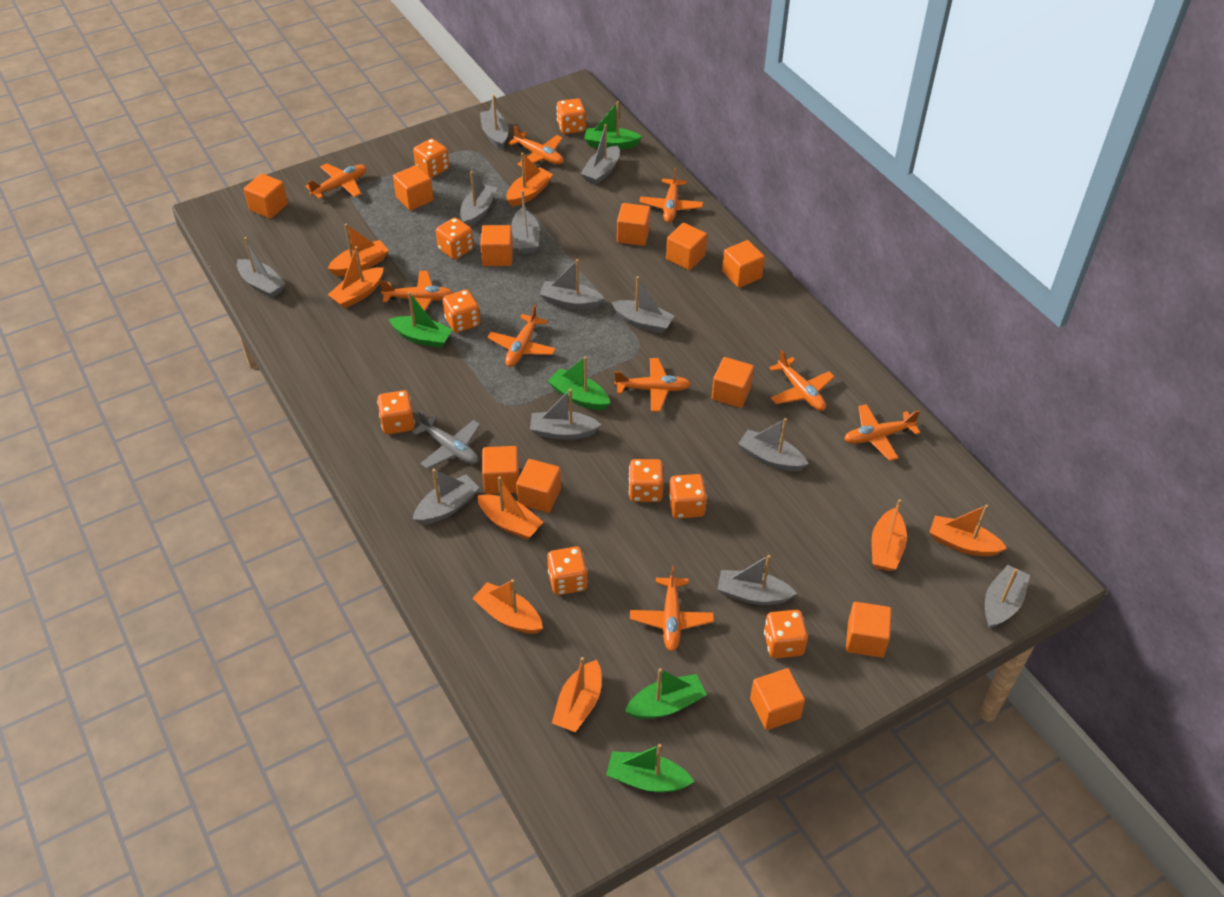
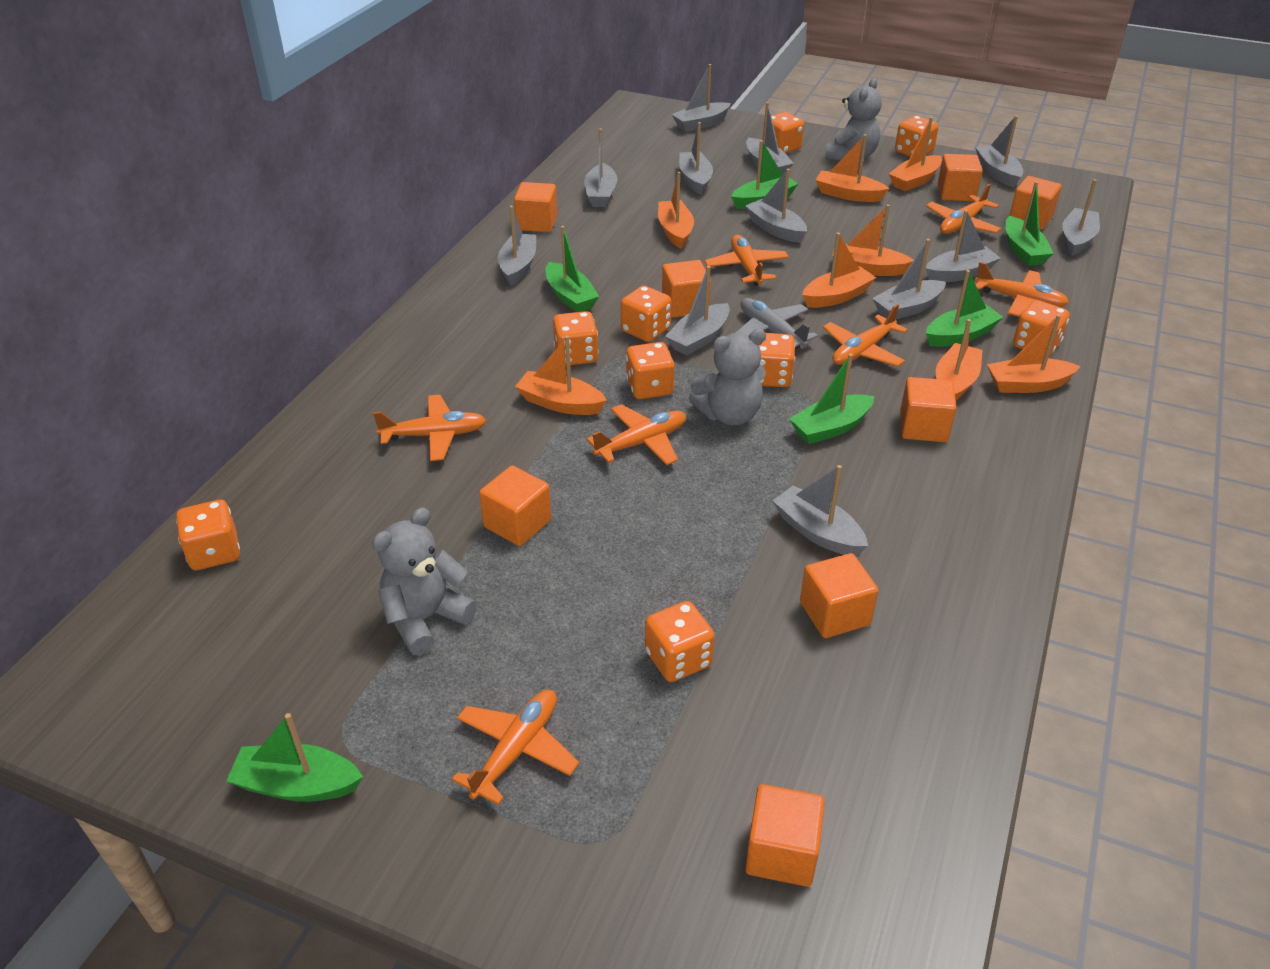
green boat: [389,292,453,348] [548,356,610,410] [584,101,642,150] [606,744,694,792] [625,668,707,719] = 5 -> [227,713,363,802] [545,226,599,312] [731,140,798,209] [789,353,874,444] [926,270,1003,347] [1005,181,1054,266] = 6
grey teddy bear: none = 0 -> [372,507,477,655] [689,329,766,426] [825,78,882,161] = 3
orange cube: [244,173,288,219] [393,165,434,211] [480,225,513,266] [482,446,519,494] [516,459,561,513] [617,203,651,246] [666,223,707,270] [711,357,754,408] [722,240,765,288] [750,668,805,730] [846,602,892,658] = 11 -> [479,465,551,546] [514,182,557,232] [662,260,711,318] [745,784,825,887] [800,553,878,638] [900,377,957,442] [937,154,983,201] [1009,176,1062,230] = 8
orange plane: [306,163,367,199] [380,271,453,312] [487,305,556,367] [508,126,564,167] [614,358,691,412] [630,566,714,651] [639,168,703,223] [769,350,835,411] [844,404,920,461] = 9 -> [373,395,487,461] [452,690,579,805] [587,404,686,465] [704,235,789,286] [823,304,908,367] [926,184,1001,234] [975,262,1069,317] = 7

